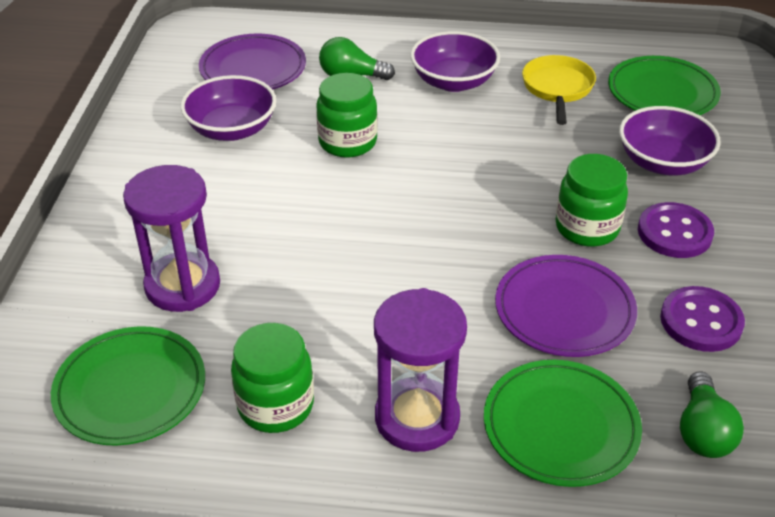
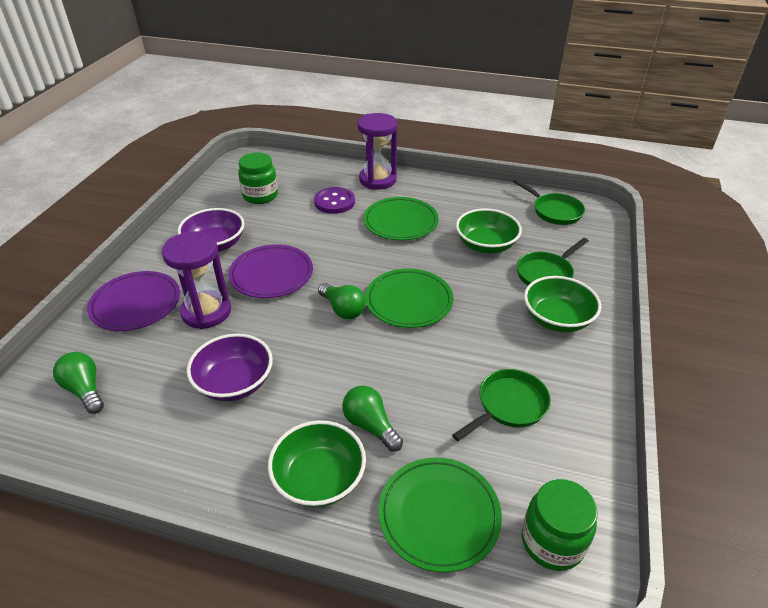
green bowl: none = 0 -> [268,420,366,508] [456,208,522,254] [524,276,601,332] = 3
green jar: [231,323,314,433] [316,73,378,158] [556,154,628,247] = 3 -> [238,153,278,204] [522,479,598,571] = 2
green light bulb: [319,37,395,80] [680,371,744,458] = 2 -> [53,352,104,414] [318,283,366,319] [342,386,403,452] = 3
green pan: none = 0 -> [452,369,551,441] [513,179,585,225] [517,238,589,285] = 3
purple bowl: [180,75,276,141] [410,31,500,92] [619,106,721,175] = 3 -> [178,208,245,252] [187,334,273,401] = 2
purple button: [638,202,714,258] [660,286,745,352] = 2 -> [314,187,355,214] = 1
yellow pan: [522,55,596,125] = 1 -> none = 0

